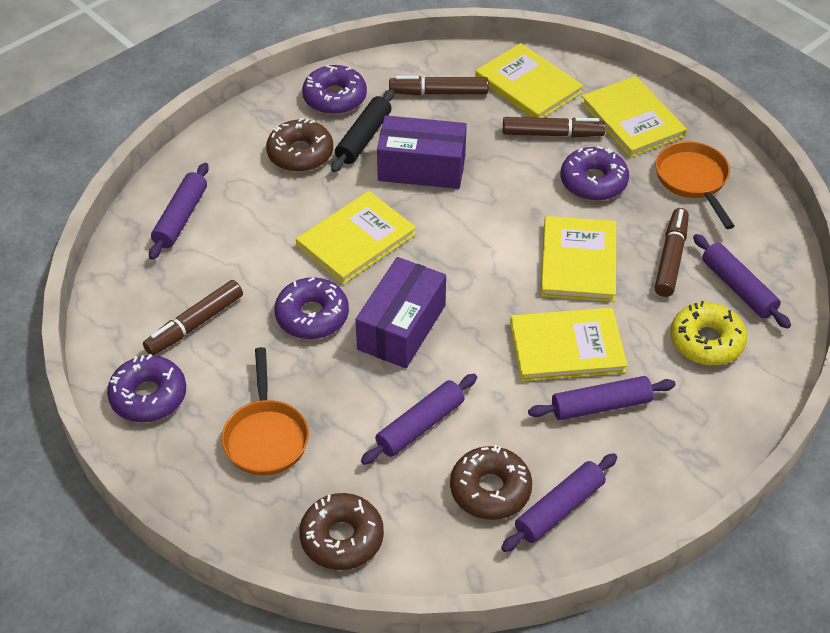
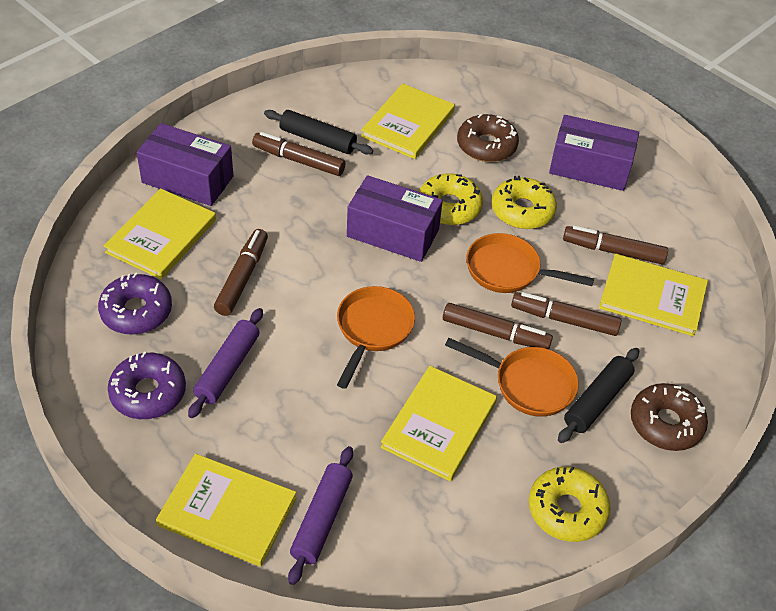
black rolling pin: [331,89,394,172] = 1 -> [264,110,373,154] [558,348,639,443] = 2
brown donut: [266,118,333,172] [299,493,384,570] [450,445,532,520] = 3 -> [457,114,519,162] [631,383,708,451] = 2
brown marker: [143,280,243,355] [389,76,488,95] [503,117,606,138] [655,208,689,297] = 4 -> [214,229,268,316] [252,132,345,176] [443,303,553,349] [511,292,622,336] [563,225,668,264] = 5
orange pan: [221,347,309,476] [655,141,735,229] = 2 -> [337,286,415,389] [445,338,579,417] [466,233,594,293] = 3
purple box: [356,257,446,368] [377,115,467,189] = 2 -> [137,123,233,206] [347,175,443,262] [549,115,639,191] = 3
purple donut: [107,354,186,422] [274,277,349,339] [302,65,367,115] [561,146,629,201] = 4 -> [98,273,172,335] [108,352,186,419] = 2
purple rolling pin: [149,163,209,260] [361,374,477,465] [501,453,617,552] [528,376,676,420] [693,234,791,329] = 5 -> [188,308,263,418] [288,446,353,585] = 2
yellow donut: [670,301,747,366] = 1 -> [419,173,483,225] [492,176,557,229] [529,466,610,542] = 3

